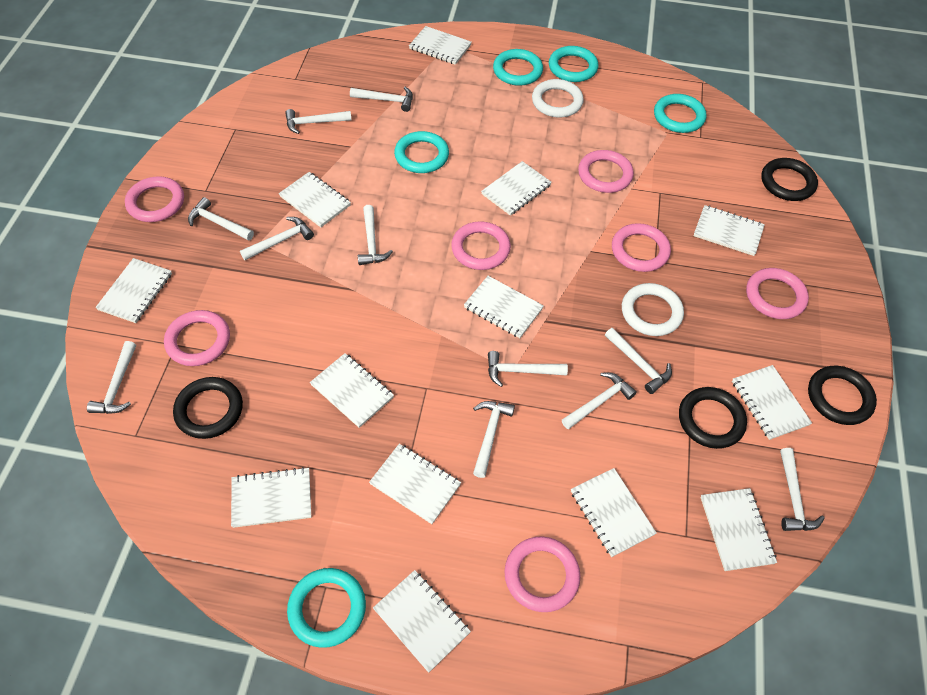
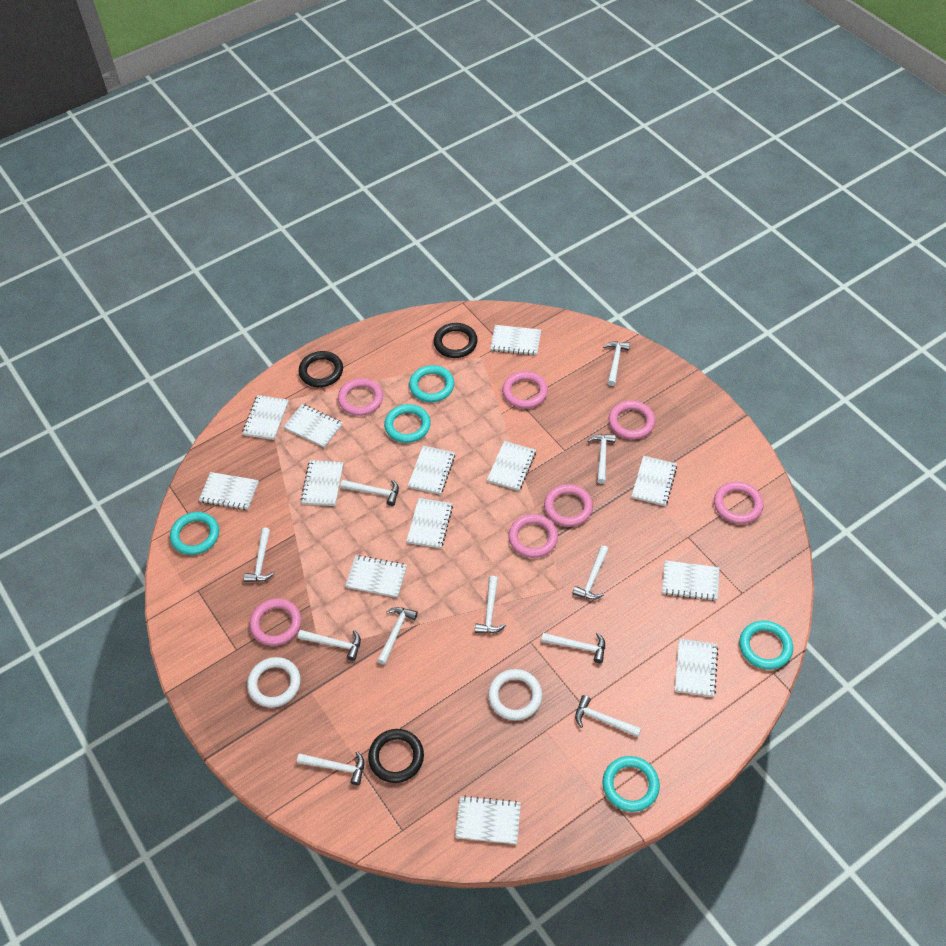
black ring: [173,377,243,439] [679,387,747,449] [761,158,818,201] [808,366,877,425] = 4 -> [299,351,343,387] [368,729,424,783] [434,323,478,358] = 3

